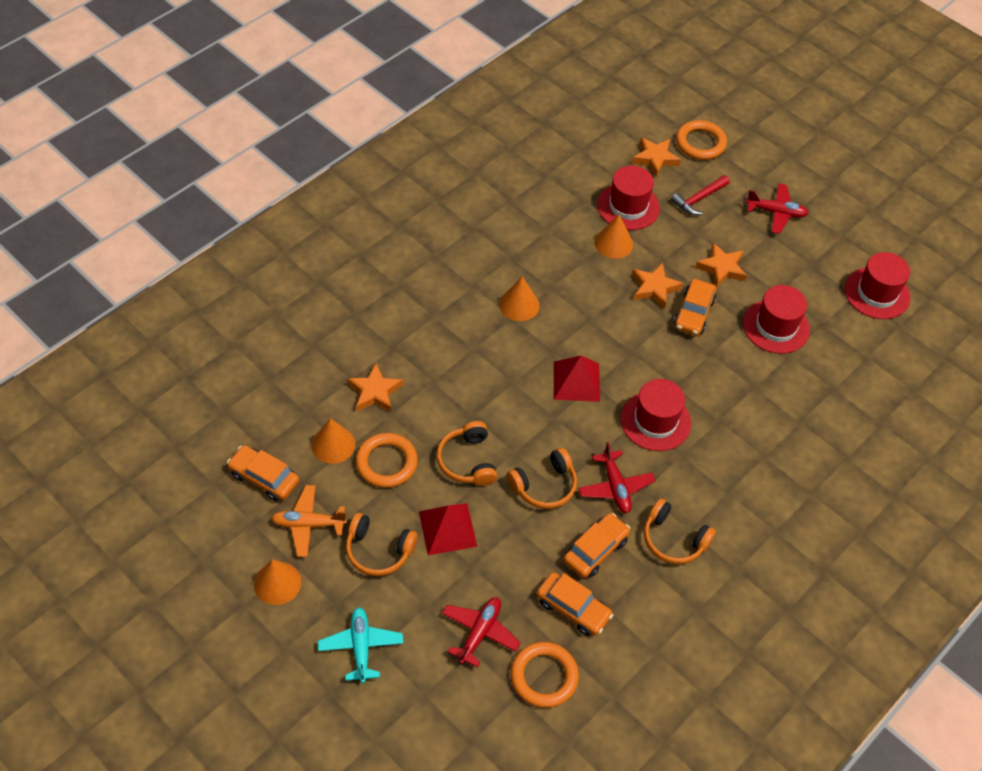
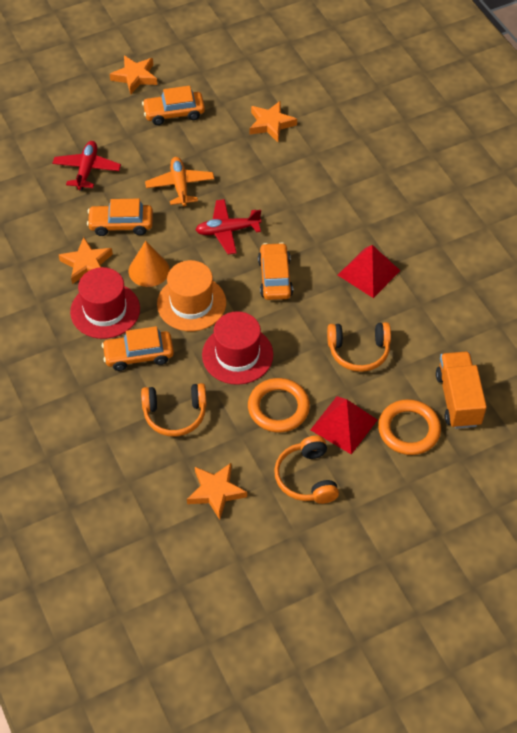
orange cone: [254,559,301,605] [311,418,355,464] [499,276,540,321] [594,214,633,259] = 4 -> [129,241,170,287] = 1
orange hat: none = 0 -> [157,260,226,331] = 1
orange headphones: [346,513,418,576] [437,421,497,486] [507,448,577,509] [644,498,716,564] = 4 -> [141,383,207,436] [274,435,339,504] [327,322,391,372] = 3
orange ring: [356,433,418,488] [511,642,579,708] [676,120,727,160] = 3 -> [248,378,310,432] [378,399,441,455] = 2
orange truck: none = 0 -> [436,352,487,429] = 1
red hammer: [671,175,730,215] = 1 -> none = 0
red hat: [597,166,660,230] [621,379,691,451] [743,285,810,354] [845,252,910,319] = 4 -> [70,267,140,339] [202,311,273,385] = 2
red plane: [442,597,521,668] [578,442,655,513] [746,183,808,234] = 3 -> [52,141,121,191] [196,199,262,254] = 2
turquoise plane: [318,607,403,683] = 1 -> none = 0

